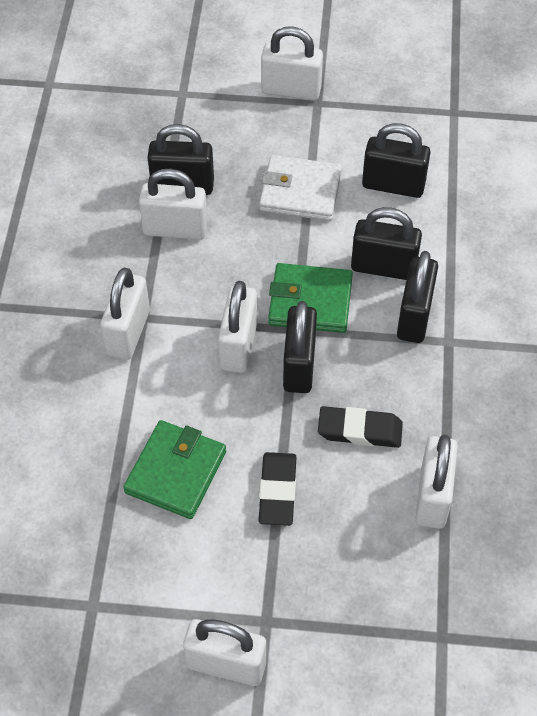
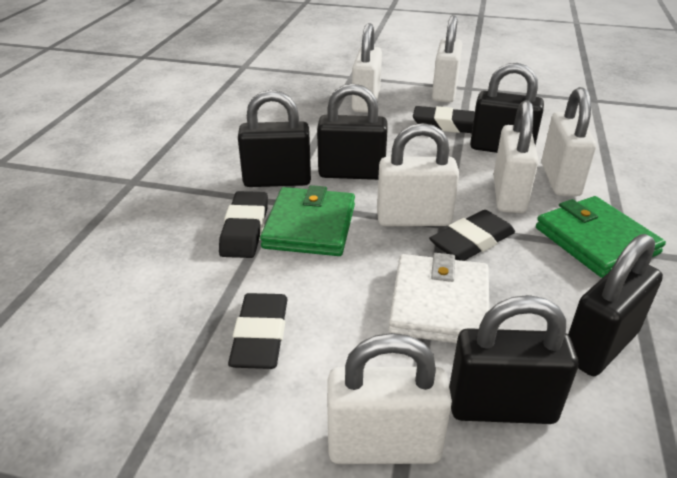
black eraser: [258,452,297,526] [318,406,403,448] = 2 -> [219,191,268,258] [228,293,288,369] [413,106,475,133] [429,210,515,261] = 4

